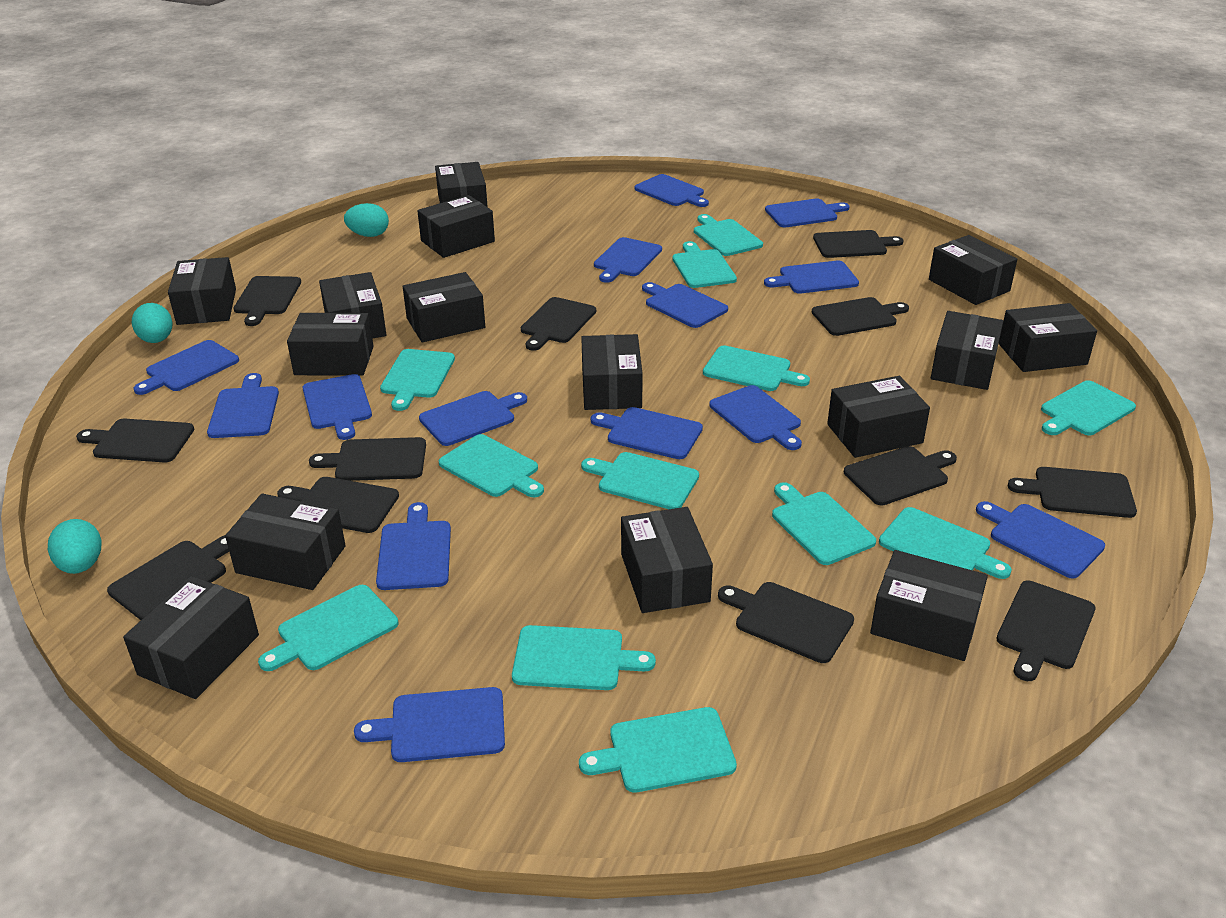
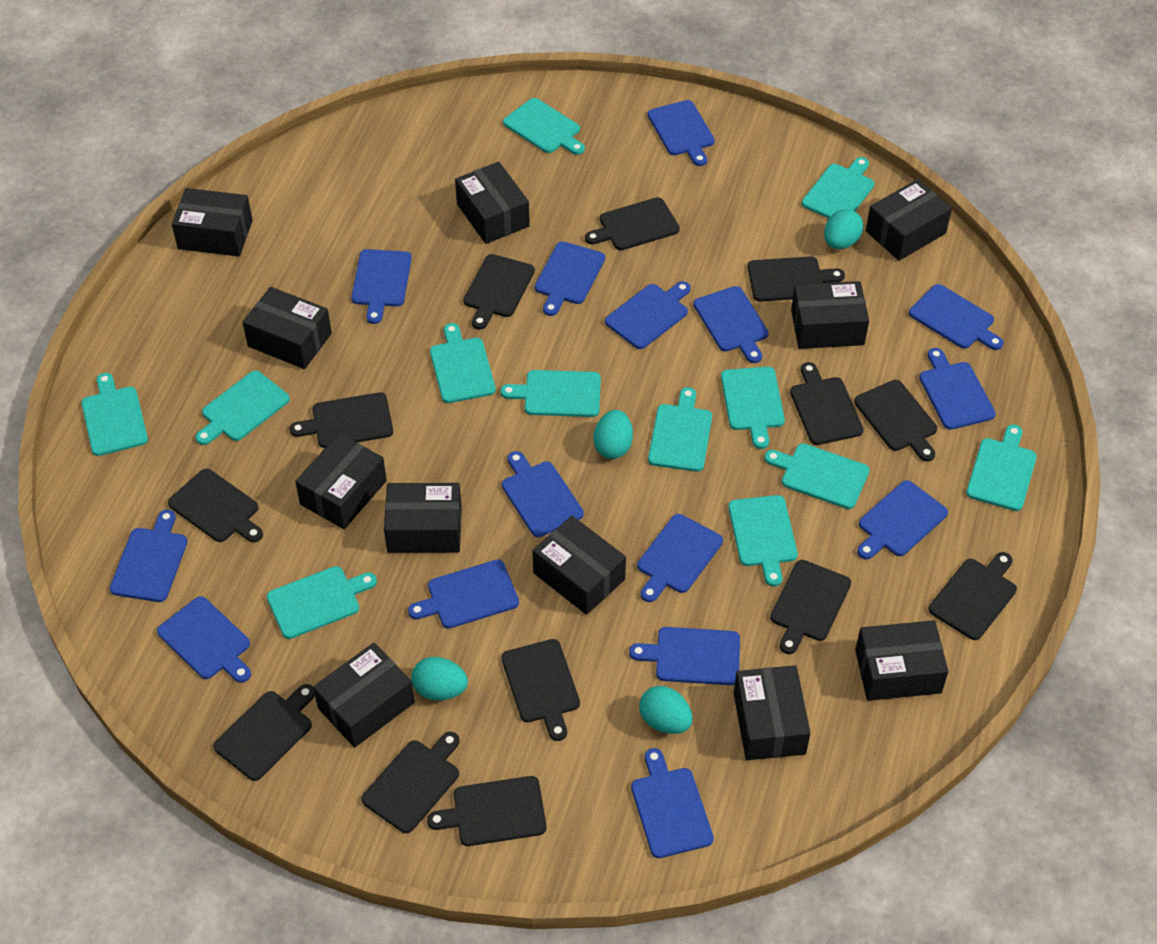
black box: [123,576,259,699] [168,257,236,325] [225,493,346,590] [287,313,374,376] [319,272,386,338] [403,272,485,342] [417,195,495,258] [435,162,488,207] [581,334,643,410] [621,507,713,613] [827,376,930,458] [870,550,988,661] [929,235,1017,305] [931,311,1003,390] [999,303,1097,372] = 15 -> [172,188,253,256] [243,287,332,369] [295,433,387,529] [313,642,415,748] [384,483,462,553] [455,162,530,244] [533,516,626,615] [734,665,810,760] [791,281,869,349] [855,620,949,701] [866,179,952,261] = 11
black cutting board: [76,419,194,463] [107,535,229,620] [233,276,301,326] [277,477,399,533] [309,437,426,481] [521,297,596,351] [718,582,854,663] [811,297,909,336] [813,230,903,258] [844,446,957,505] [997,581,1096,681] [1008,467,1137,518] = 12 -> [168,469,263,542] [214,684,315,781] [290,392,393,448] [362,732,460,833] [427,776,547,846] [463,254,535,330] [502,639,580,741] [585,197,680,250] [748,256,845,302] [770,560,851,654] [790,362,864,445] [854,380,937,462] [928,552,1017,640] = 13
blue cutting board: [134,340,239,395] [207,373,279,438] [302,374,372,440] [354,687,505,762] [376,502,451,590] [419,391,527,446] [591,407,703,459] [594,237,662,283] [634,174,709,207] [642,282,728,328] [709,385,802,450] [764,260,859,294] [765,199,850,228] [976,501,1105,579] = 14 -> [110,509,187,602] [157,596,251,683] [351,249,412,324] [408,560,519,629] [502,451,584,537] [535,241,605,316] [605,281,691,349] [629,627,740,685] [631,748,714,858] [637,514,723,602] [648,100,715,166] [693,286,769,363] [857,480,948,560] [909,284,1004,350] [919,348,996,430] = 15
turquoise egg: [48,519,101,574] [132,303,173,343] [344,203,389,237] = 3 -> [411,657,468,700] [593,410,633,459] [639,686,693,734] [824,209,863,249] = 4

